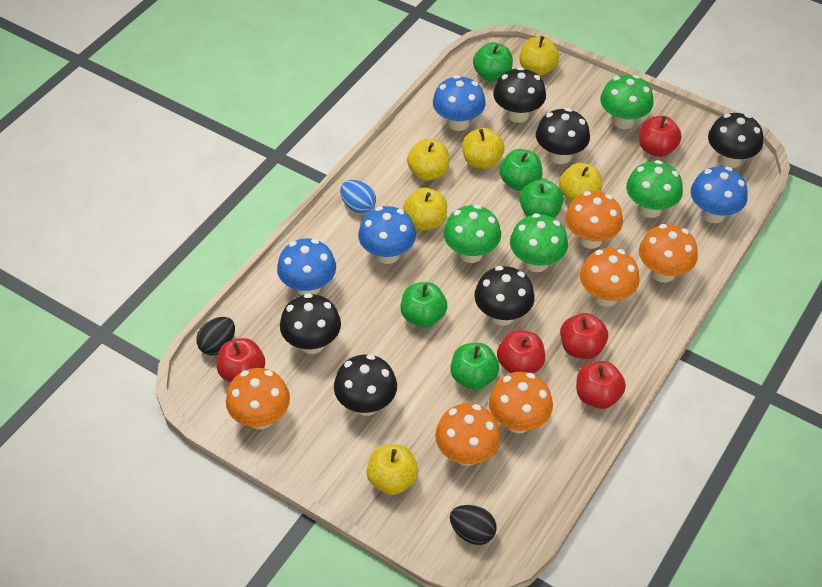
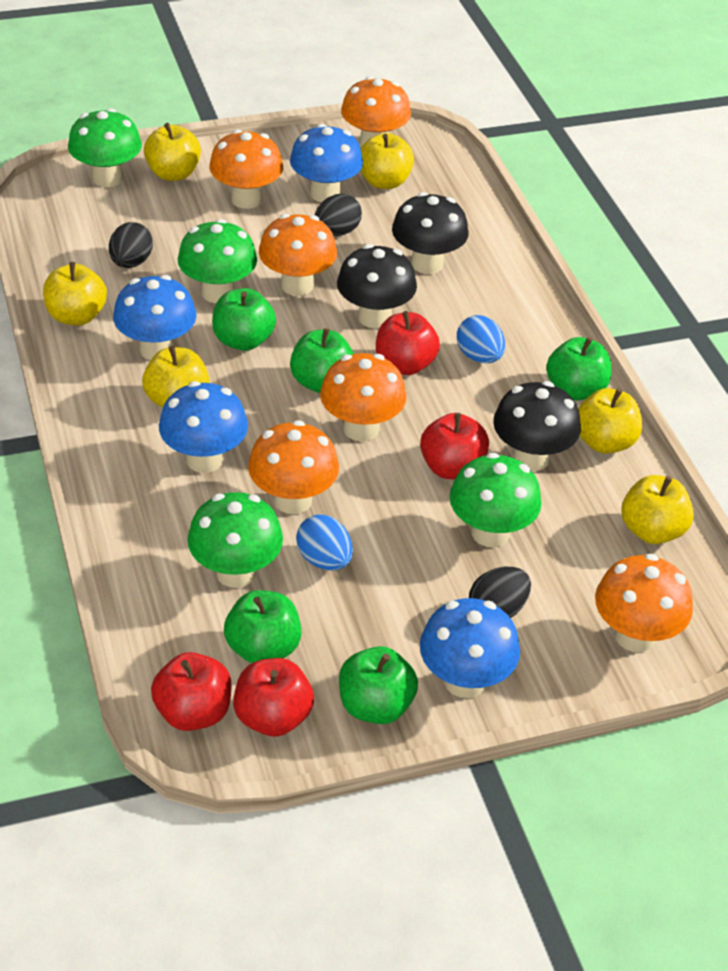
black egg: [196,317,235,355] [450,505,496,545] = 2 -> [109,222,153,268] [315,194,362,236] [469,567,531,618] = 3
black mushroom: [280,293,341,354] [334,354,397,416] [474,266,535,326] [493,67,546,123] [536,108,590,164] [708,113,763,168] = 6 -> [337,244,417,329] [392,192,469,274] [493,381,581,471] = 3
blue egg: [340,180,376,214] = 1 -> [296,514,353,570] [457,315,505,363] = 2
red apple: [216,338,265,382] [497,330,545,373] [560,313,608,359] [576,361,626,409] [639,116,682,157] = 5 -> [151,652,232,731] [233,658,314,737] [376,311,440,375] [420,413,489,479] = 4

